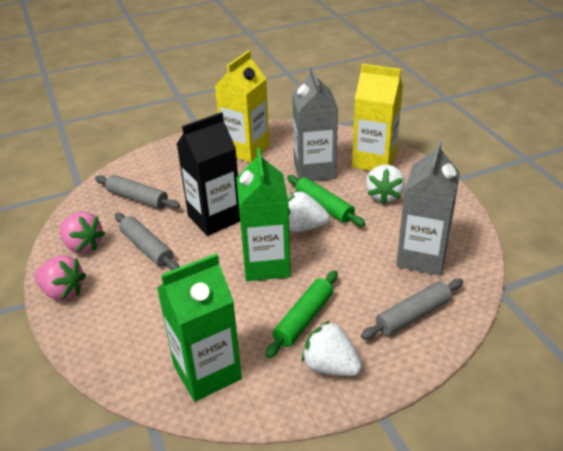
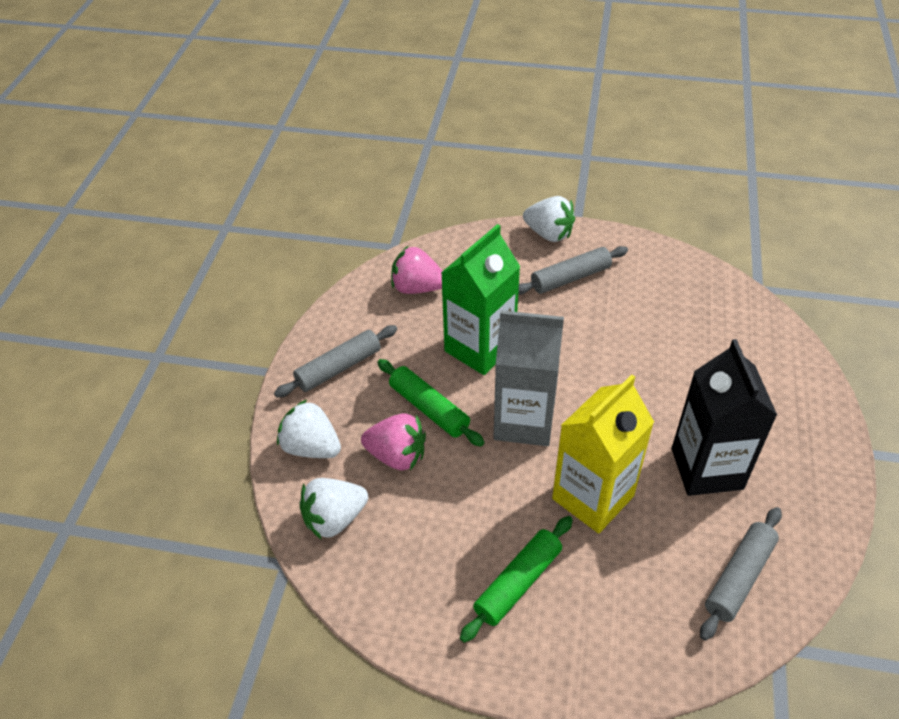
green carton: [157,253,242,401] [236,148,291,281] = 2 -> [441,224,521,375] = 1
grey carton: [292,67,338,181] [396,141,460,275] = 2 -> [493,310,564,446] = 1
yellow carton: [215,50,270,163] [352,64,403,171] = 2 -> [552,375,654,533] = 1

